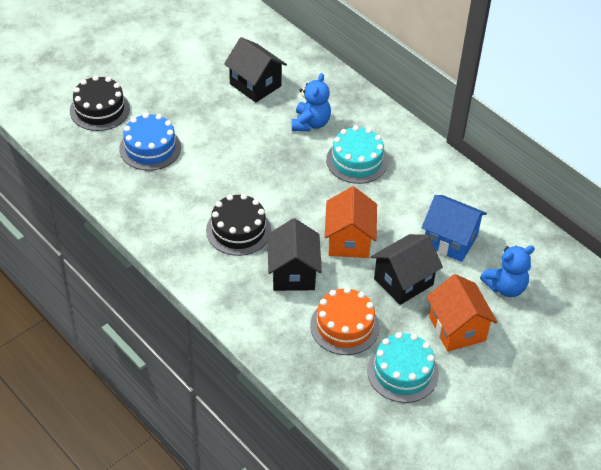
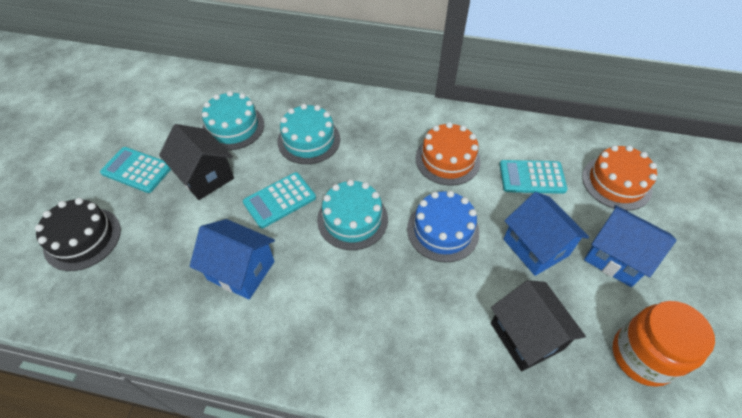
black cake: [70,75,130,131] [206,194,271,256] = 2 -> [35,198,121,271] = 1
black house: [224,37,287,103] [267,218,322,291] [371,234,443,305] = 3 -> [159,124,234,200] [491,280,586,371] = 2
blue house: [422,195,487,262] = 1 -> [190,219,275,299] [504,192,589,276] [584,205,677,287] = 3
blue teddy bear: [292,73,331,131] [480,246,535,297] = 2 -> none = 0
orange cake: [310,287,380,355] = 1 -> [416,122,481,185] [582,145,657,211] = 2
orange house: [325,186,377,258] [427,274,497,352] = 2 -> none = 0
orange jar: none = 0 -> [613,301,715,387] = 1
turquoise cake: [326,126,388,184] [367,332,439,403] = 2 -> [202,91,264,150] [277,104,340,164] [317,179,388,250] = 3
turquoise calculator: none = 0 -> [100,147,171,193] [243,172,316,228] [499,160,568,194] = 3

